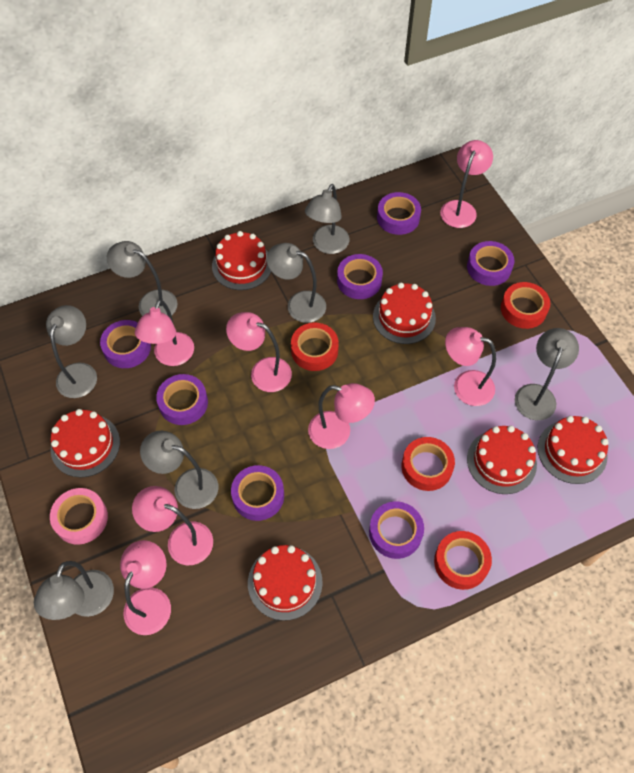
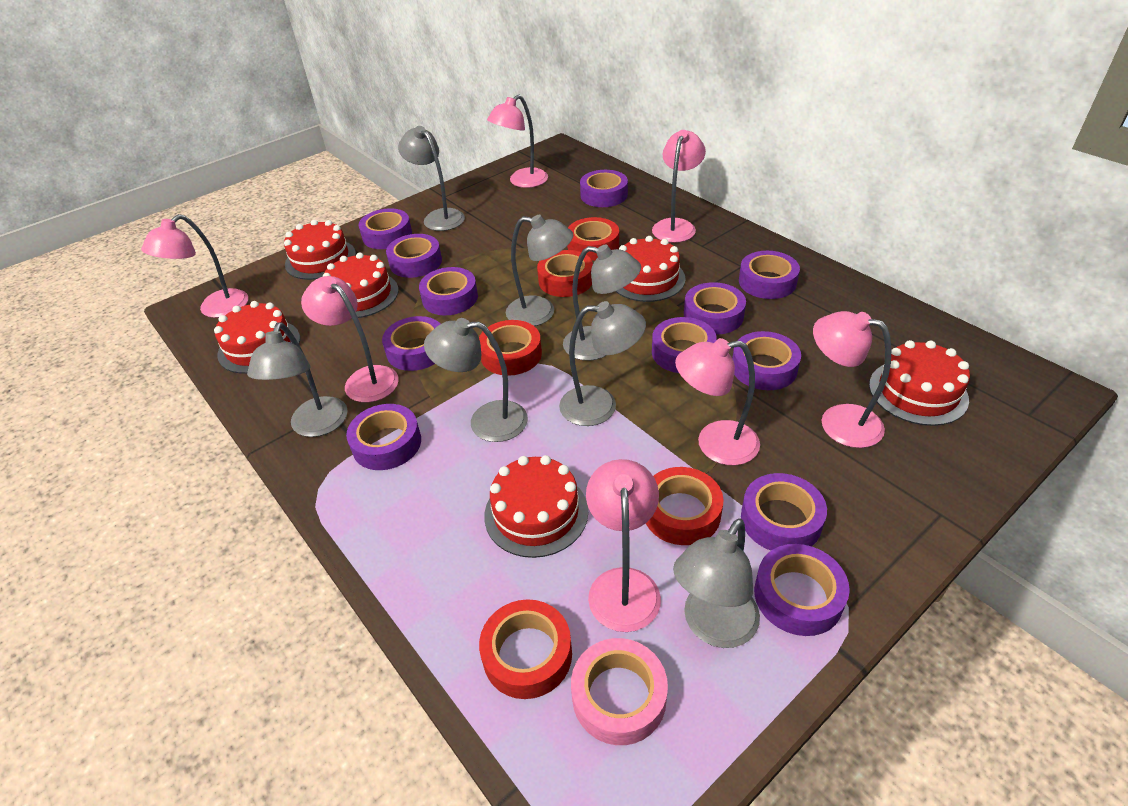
purple tape: [100,320,151,368] [156,374,208,425] [231,465,284,521] [337,254,383,299] [369,502,424,559] [377,192,421,235] [467,241,515,286] = 7 -> [346,404,421,470] [358,208,412,249] [382,316,440,371] [386,234,442,278] [419,267,478,315] [580,170,628,207] [652,317,717,373] [684,282,746,335] [732,331,801,390] [739,251,800,299] [741,473,827,550] [754,544,850,636] = 12
red tape: [291,323,339,371] [402,437,455,491] [434,531,492,590] [501,282,550,329] = 4 -> [479,320,542,376] [479,599,572,699] [537,250,593,297] [567,217,619,260] [646,467,723,545] = 5

